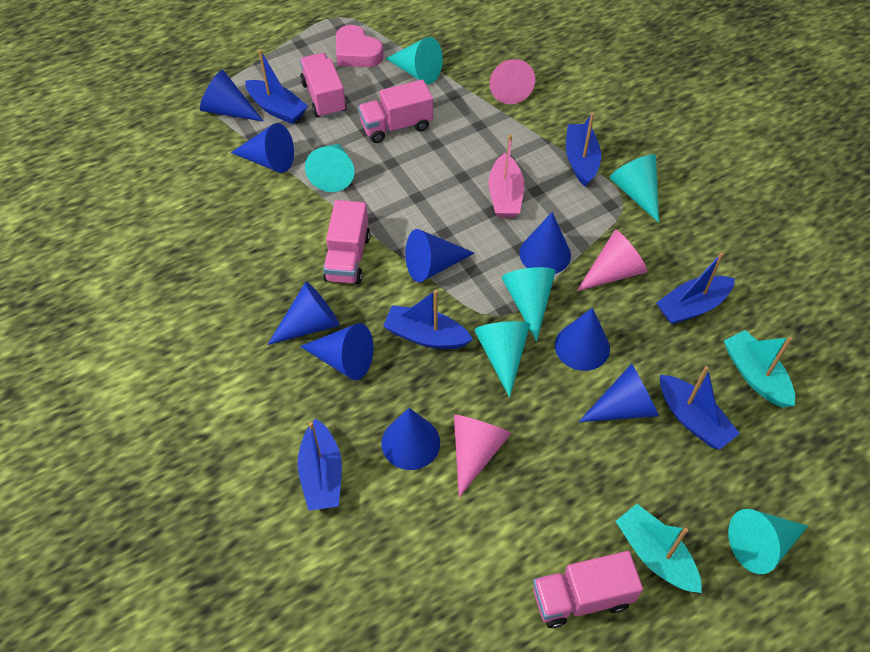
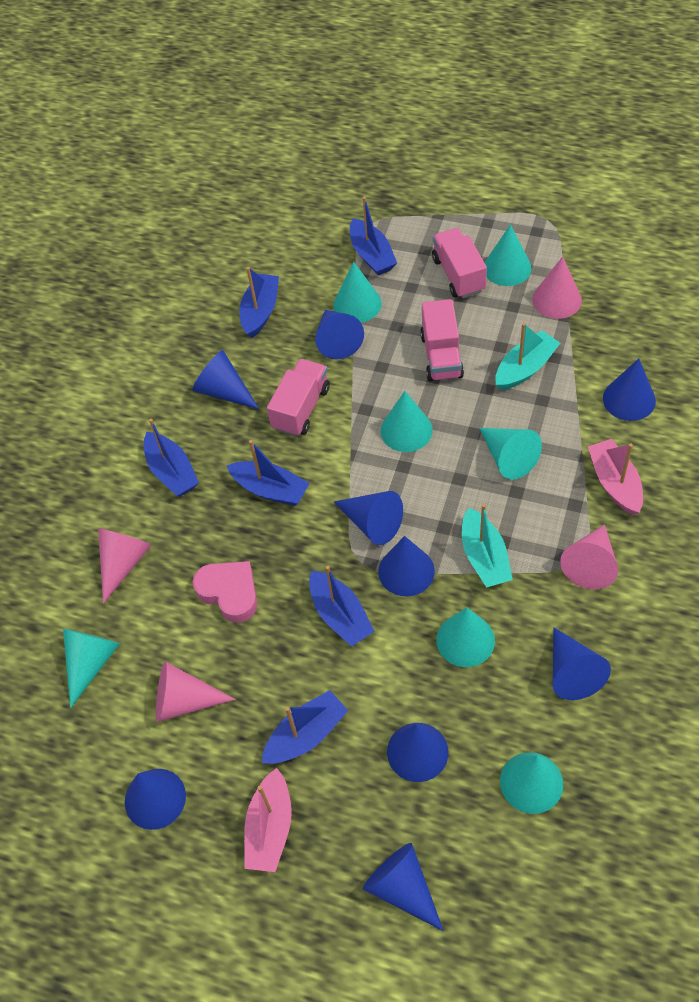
pink boat: [488,135,524,218] = 1 -> [244,768,292,872] [588,439,643,515] = 2
pink cone: [454,415,511,498] [490,59,535,104] [577,230,647,291] = 3 -> [98,528,152,604] [156,662,235,722] [532,256,582,319] [560,524,618,589] = 4
pink truck: [300,53,347,118] [323,200,370,284] [358,80,433,143] [533,551,643,628] = 4 -> [267,359,330,437] [420,299,464,381] [432,228,487,298] = 3
turquoise cone: [305,144,354,192] [385,37,443,84] [474,321,530,398] [502,267,556,341] [609,154,659,223] [728,509,808,574] = 6 -> [63,629,120,708] [333,262,382,322] [381,391,433,452] [436,608,495,667] [479,428,542,480] [485,224,531,286] [500,752,563,814] = 7

